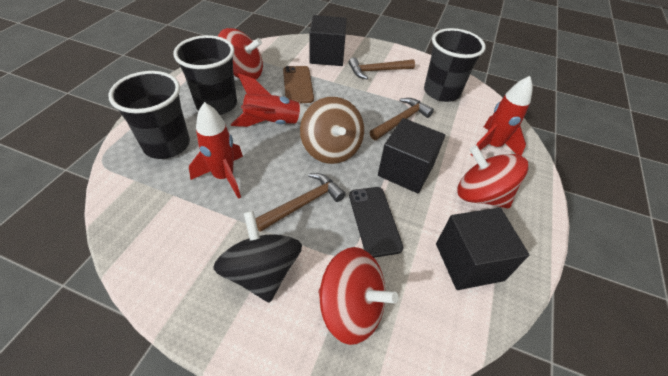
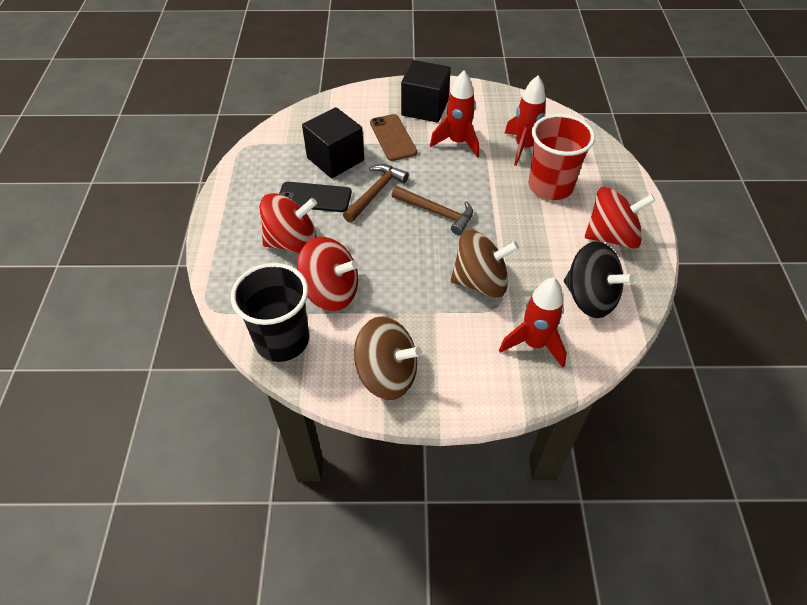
black cube: [309,15,347,66] [378,118,445,193] [436,208,529,290] = 3 -> [302,107,364,178] [401,60,451,123] = 2
black cup: [108,71,190,159] [173,35,237,115] [424,28,486,102] = 3 -> [231,263,309,362] = 1
brown hammer: [255,173,346,232] [349,57,415,79] [370,98,434,140] = 3 -> [343,164,409,223] [392,186,473,235] = 2
brown spinning top: [300,97,364,164] = 1 -> [354,316,422,400] [451,230,519,298] = 2
red cup: none = 0 -> [528,114,595,200] = 1

